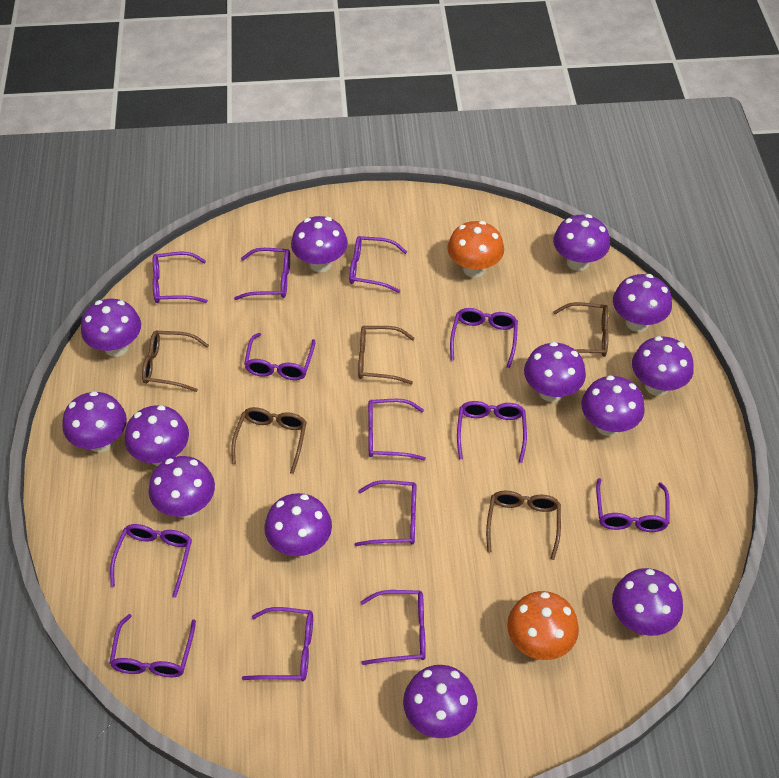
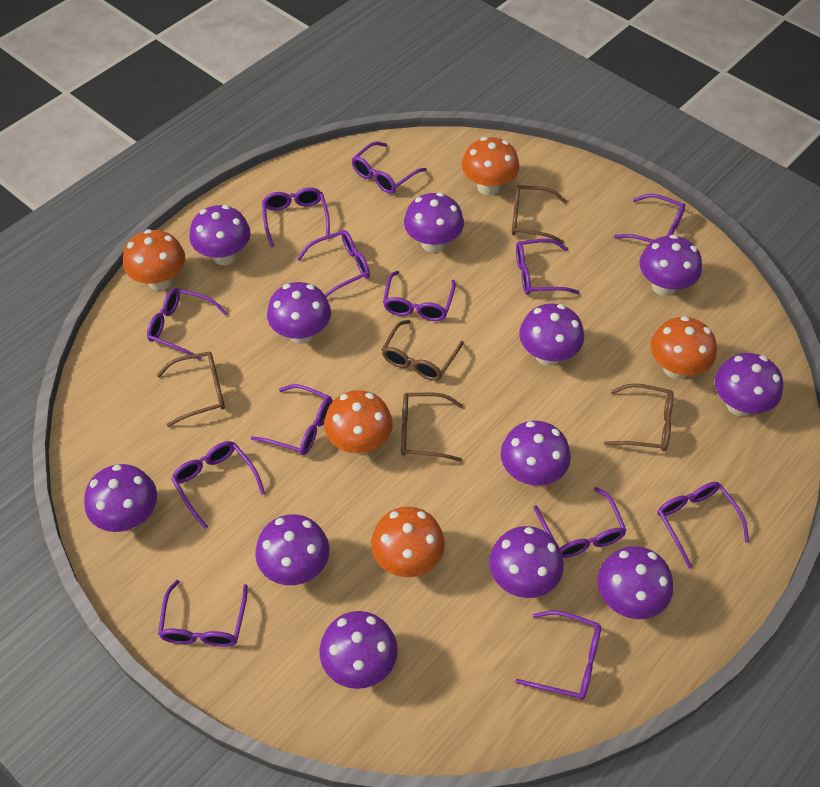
orange mushroom: [447,221,504,278] [507,591,579,660] = 2 -> [123,229,185,291] [324,390,393,454] [371,507,445,577] [462,137,519,196] [651,316,717,380] = 5
purple mushroom: [62,391,127,452] [81,299,141,357] [125,405,189,466] [149,456,215,518] [264,493,332,556] [291,216,348,272] [403,665,478,738] [524,342,586,402] [553,214,610,271] [581,375,645,436] [612,568,683,636] [613,274,672,332] [632,336,694,396] = 13 -> [84,464,157,532] [189,205,251,265] [255,514,329,585] [267,282,331,344] [319,611,398,689] [404,192,464,253] [489,526,564,598] [501,421,571,486] [519,304,584,366] [597,546,673,619] [640,235,702,296] [715,353,783,416] = 12

